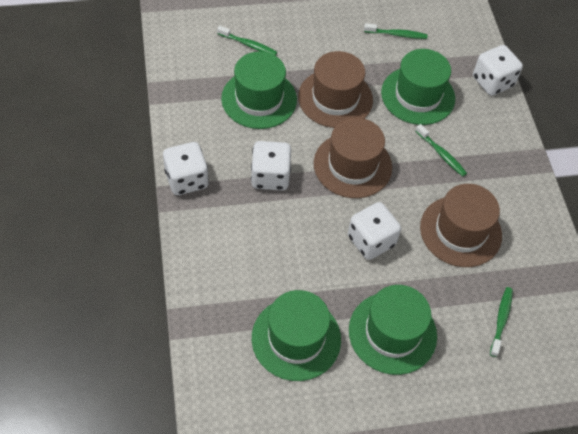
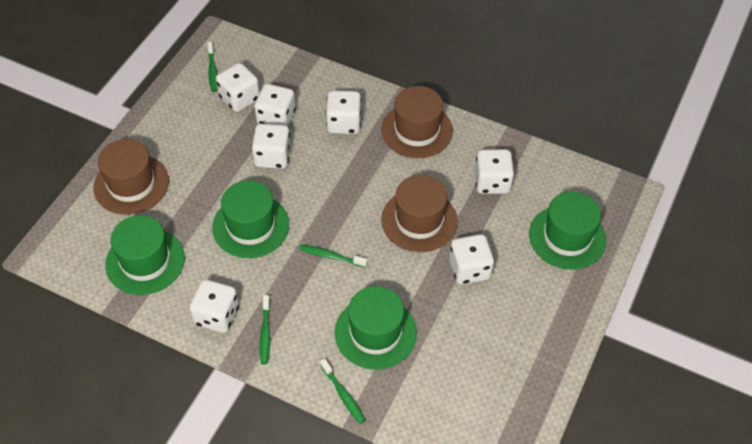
white dice: [163,142,209,195] [251,141,291,191] [348,202,401,260] [473,45,523,96] = 4 -> [189,279,239,333] [216,63,260,112] [251,123,291,169] [254,84,296,126] [325,90,362,134] [449,234,494,285] [475,149,514,194] = 7

